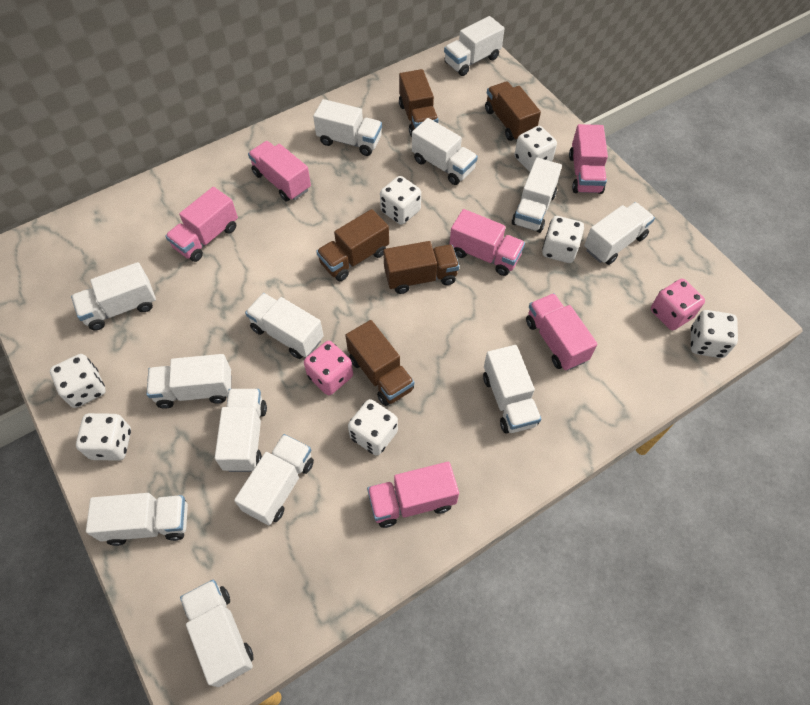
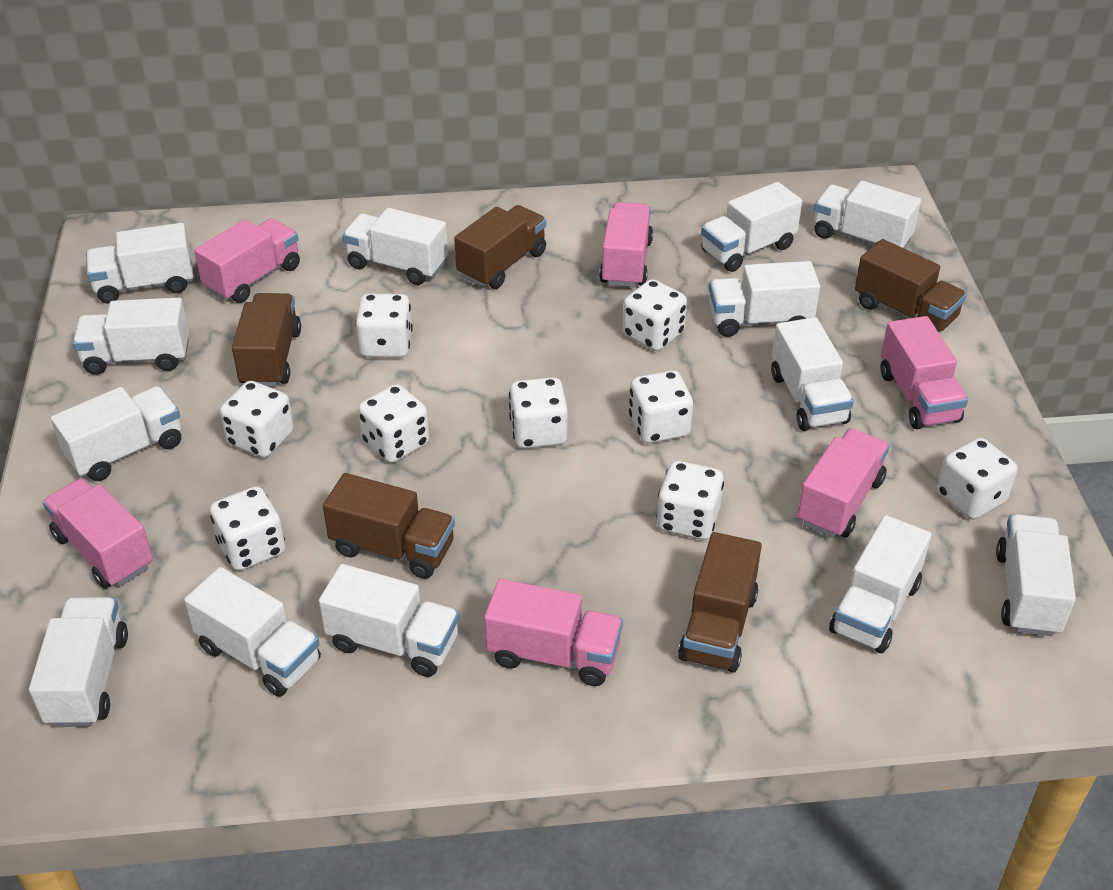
pink dice: [304,341,353,395] [651,279,705,330] = 2 -> none = 0
white dice: [50,354,106,408] [76,413,131,461] [348,399,398,456] [380,176,421,225] [515,126,557,172] [542,216,584,263] [691,310,738,358] = 7 -> [210,486,285,571] [220,381,294,458] [355,294,413,358] [358,384,429,463] [509,377,568,449] [622,279,687,351] [629,370,693,444] [656,461,724,540] [937,438,1017,519] = 9

